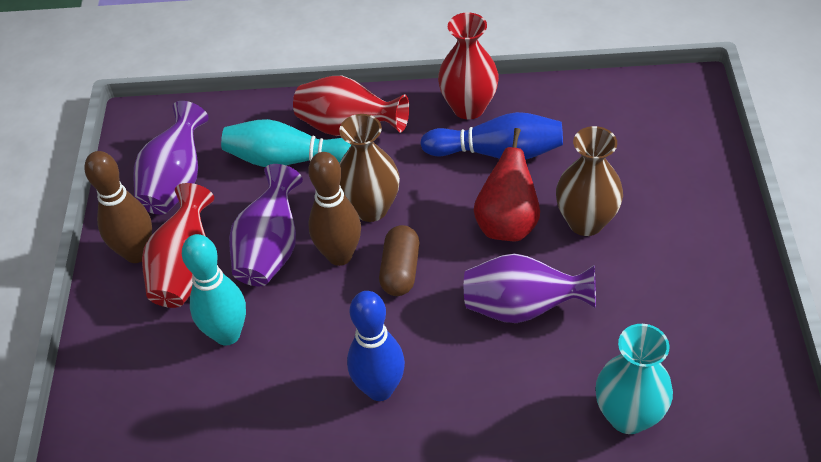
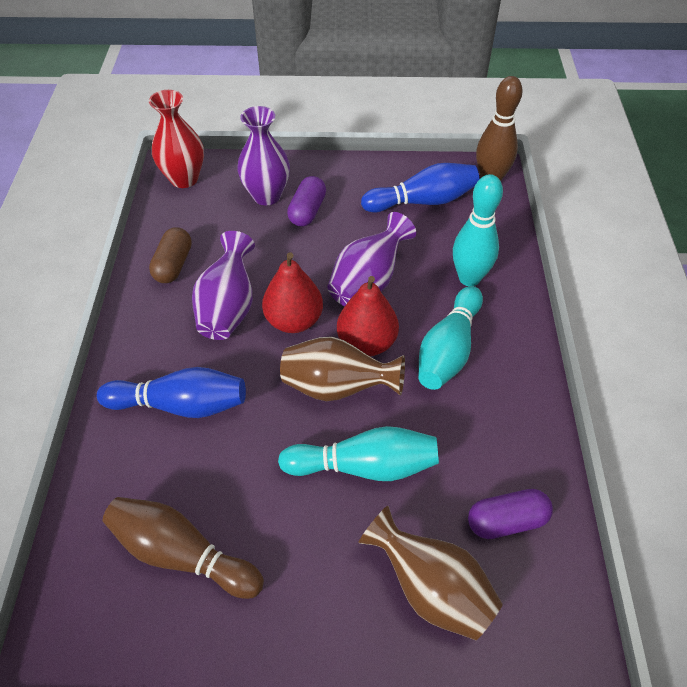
purple capsule: none = 0 -> [287,176,326,227] [468,489,553,539] = 2
red pear: [474,128,540,242] = 1 -> [262,252,323,333] [337,276,399,356] = 2
red vase: [142,183,214,308] [293,76,409,136] [438,13,499,119] = 3 -> [149,90,204,188] = 1
turquoise bowling pin: [182,234,246,346] [221,119,351,167] = 2 -> [278,426,439,481] [418,286,483,390] [453,174,503,286] = 3
turquoise vase: [596,324,673,434] = 1 -> none = 0

